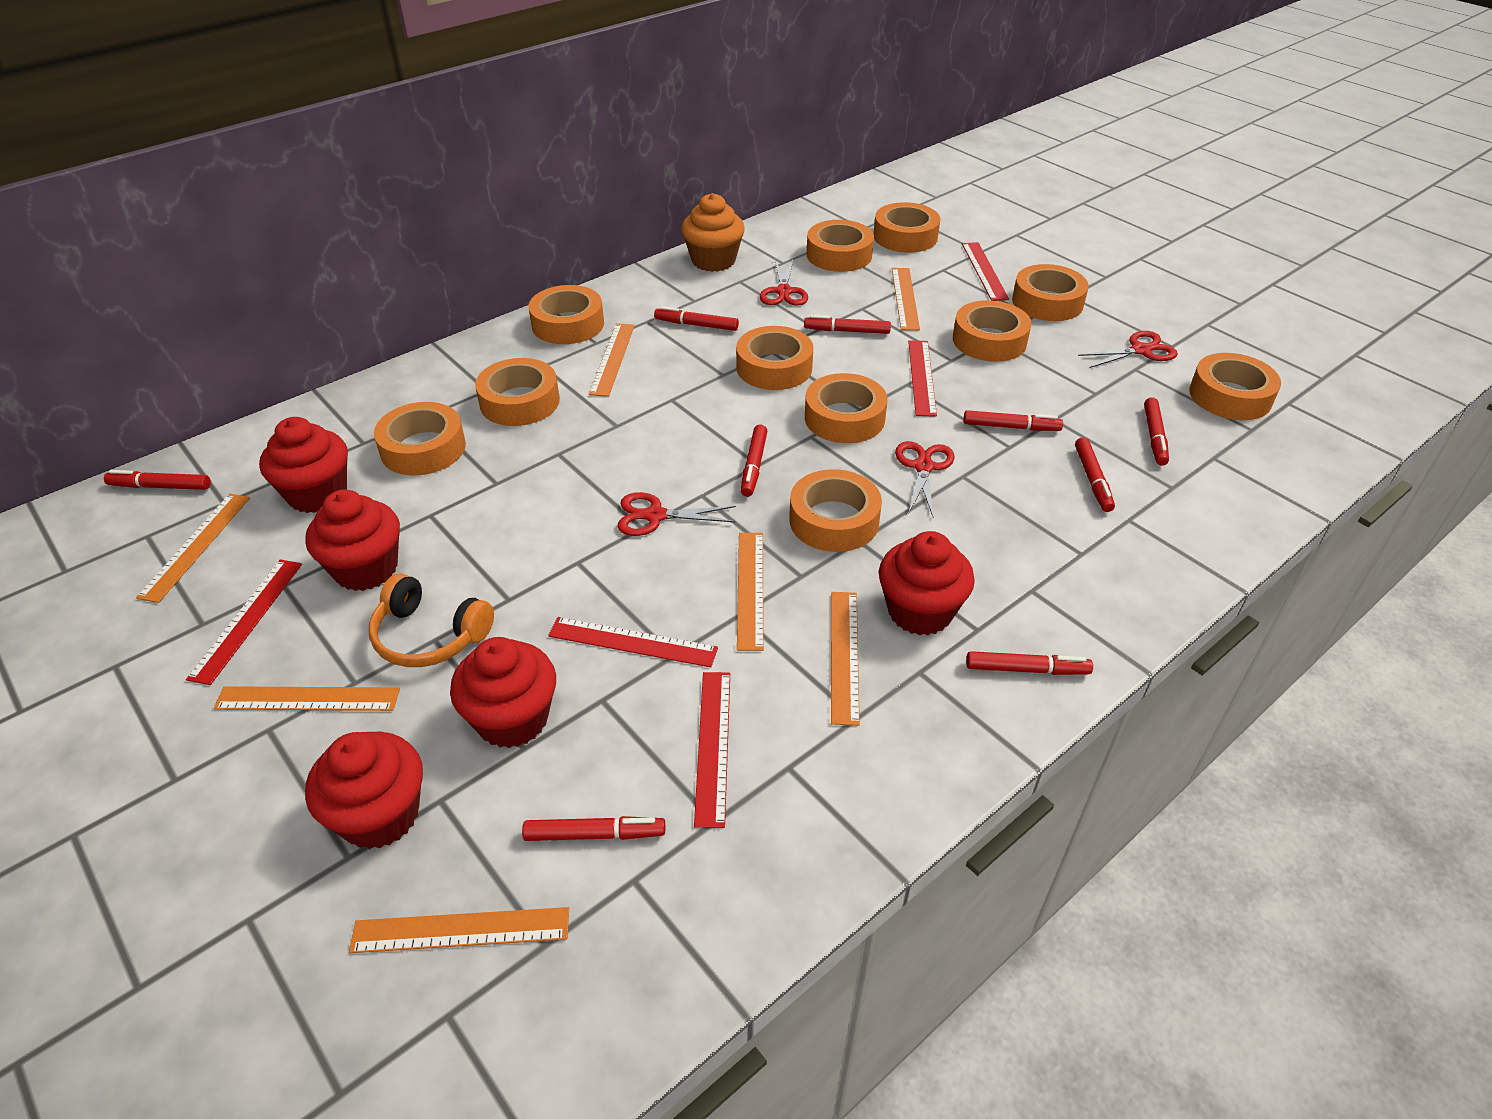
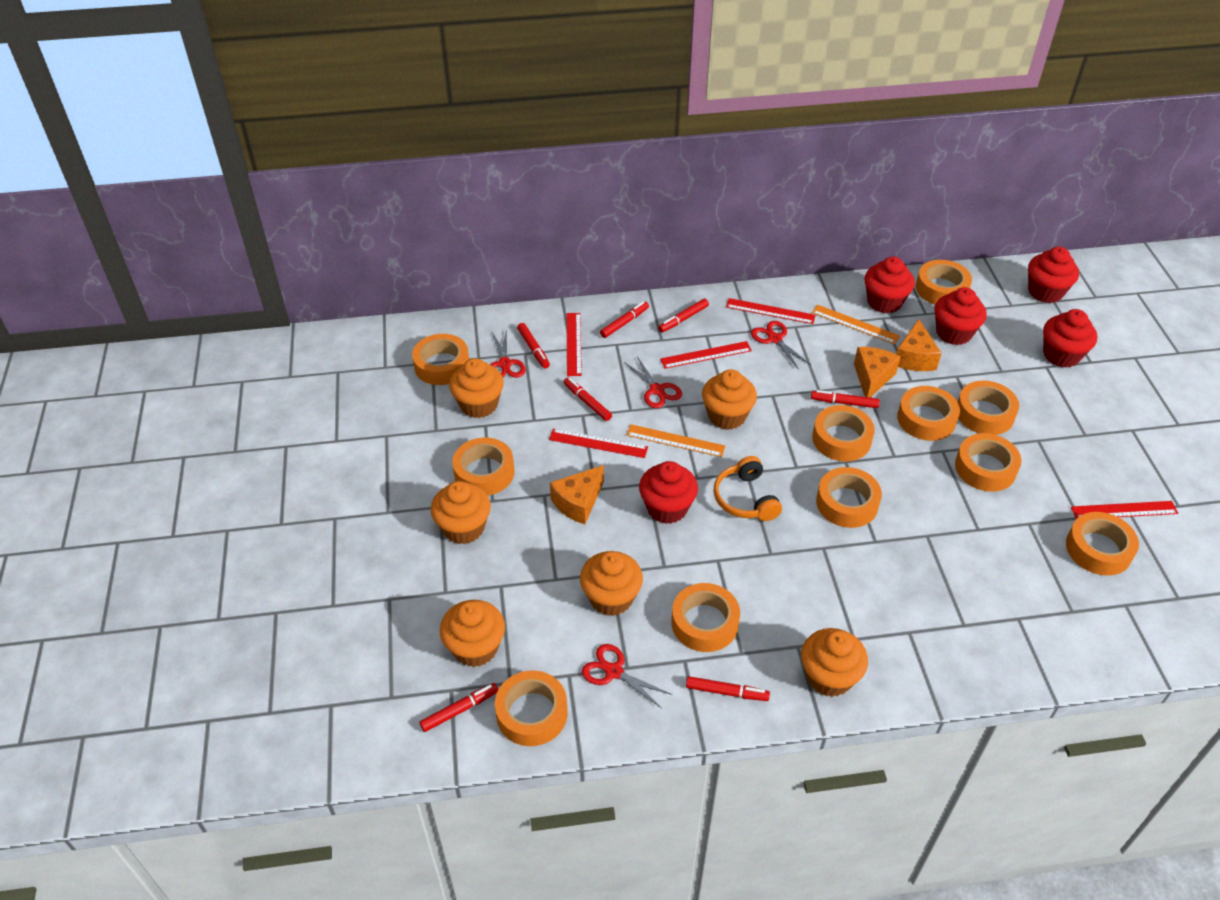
orange cheese: none = 0 -> [550,465,604,524] [854,347,901,398] [896,319,942,371] = 3
orange cupcake: [681,193,745,272] = 1 -> [431,481,491,544] [440,600,505,667] [449,358,504,418] [580,551,643,616] [702,369,757,430] [801,628,868,697] = 6
orange ruler: [136,494,250,603] [214,686,400,711] [349,907,569,953] [589,323,635,397] [737,533,764,651] [831,592,860,726] [892,268,920,330] = 7 -> [626,424,725,457] [812,305,900,344] = 2
red marker: [104,470,211,490] [522,816,665,841] [654,306,739,331] [741,425,767,497] [804,315,891,334] [963,410,1063,431] [966,651,1093,675] [1075,437,1115,512] [1144,397,1169,466] = 9 -> [419,683,499,732] [517,323,550,368] [564,378,612,421] [600,301,649,338] [658,299,709,332] [686,676,770,701] [811,390,880,408] = 7

